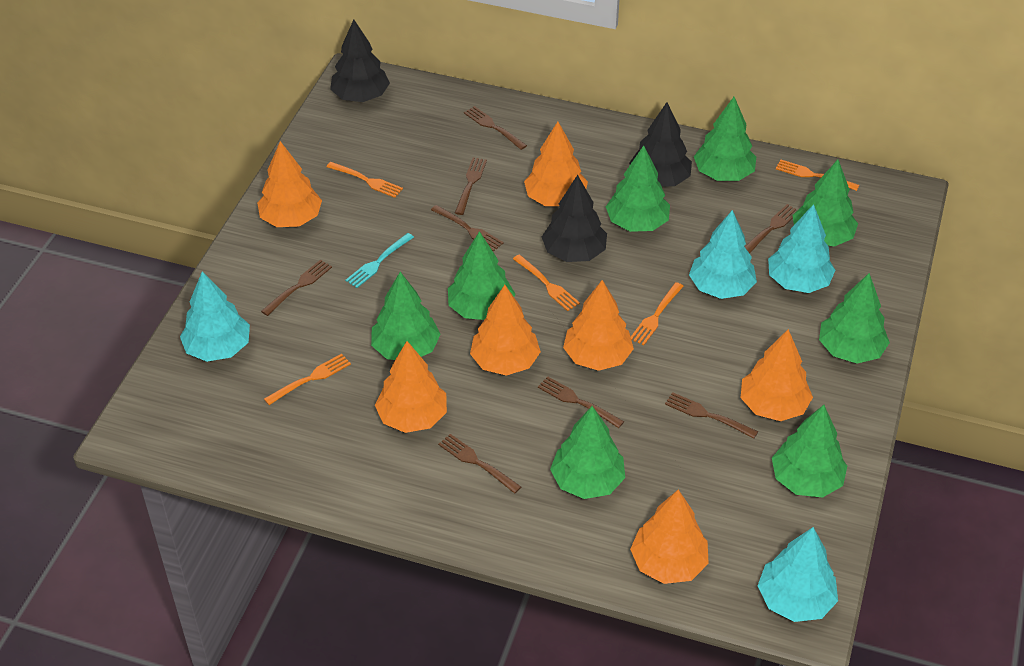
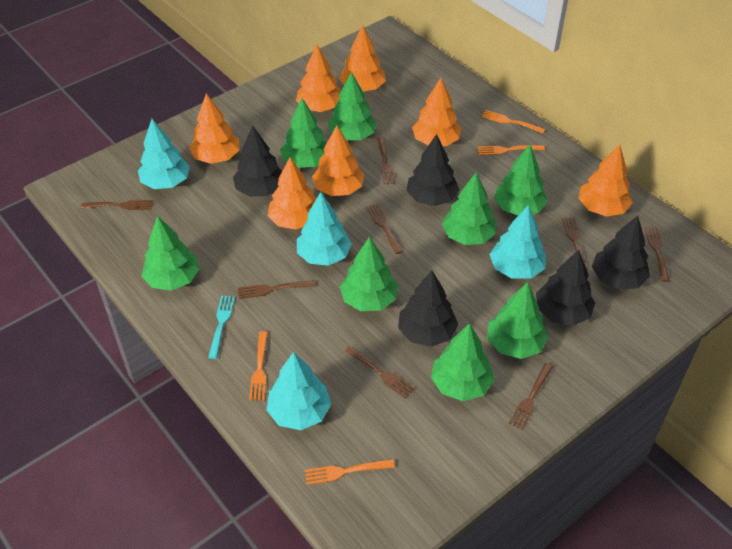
black tree: [330,20,390,102] [542,175,607,262] [629,102,692,187] = 3 -> [233,126,282,197] [398,271,458,347] [407,134,459,206] [536,250,595,326] [592,216,650,290] = 5
orange fork: [264,354,351,405] [326,162,403,198] [513,254,580,311] [631,282,684,345] [776,160,859,191] = 5 -> [249,331,268,400] [305,459,395,485] [477,145,545,155] [481,110,545,133] = 4

